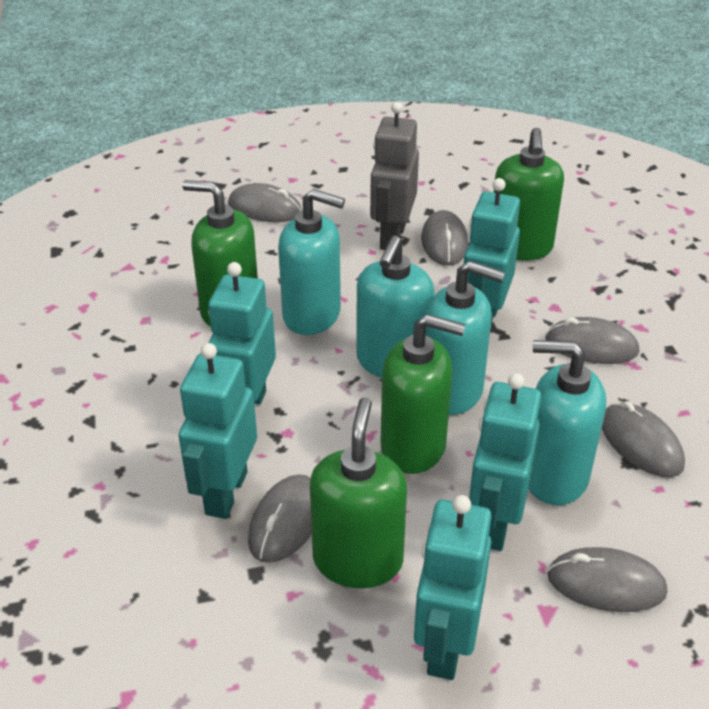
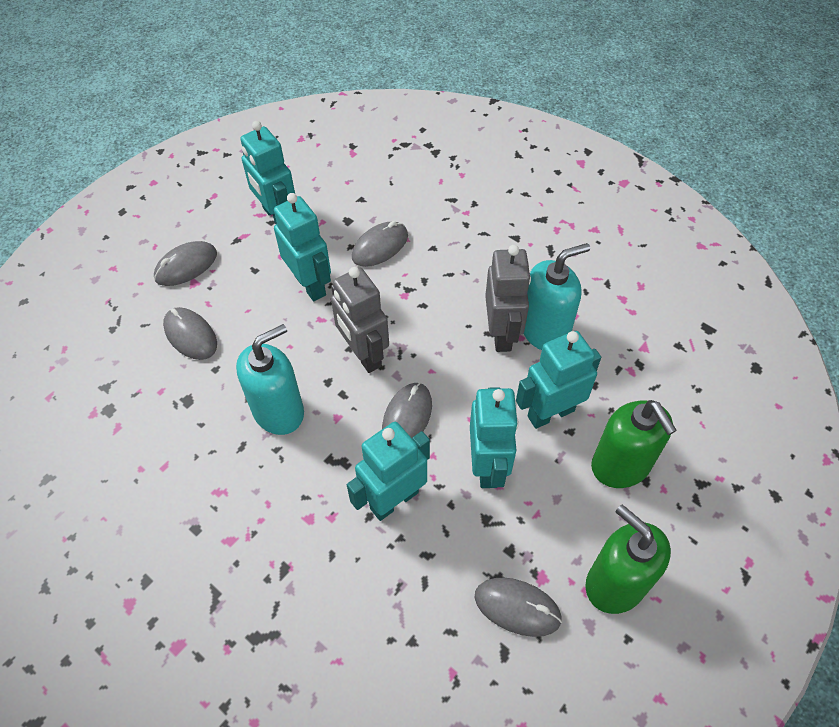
green soap dispenser: [182,180,258,327] [310,397,407,588] [380,314,465,474] [493,128,564,261] = 4 -> [585,505,671,614] [591,400,677,488] = 2
grey mouse: [228,183,302,222] [248,474,312,563] [421,210,468,266] [545,317,639,364] [547,547,667,612] [602,401,685,477] = 6 -> [154,241,217,286] [163,307,217,360] [352,221,408,267] [382,382,432,438] [475,578,562,637] = 5
grey robot: [370,102,419,250] = 1 -> [331,267,389,373] [485,245,531,352] = 2
turquoise soap dispenser: [278,189,345,335] [357,236,435,378] [425,261,505,415] [528,340,606,505] = 4 -> [236,324,304,435] [523,243,590,350] = 2

